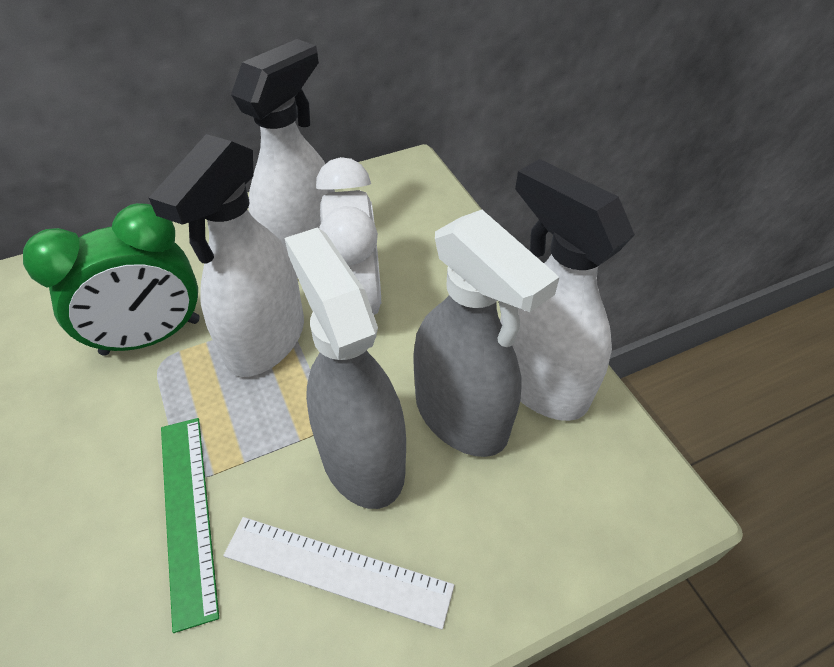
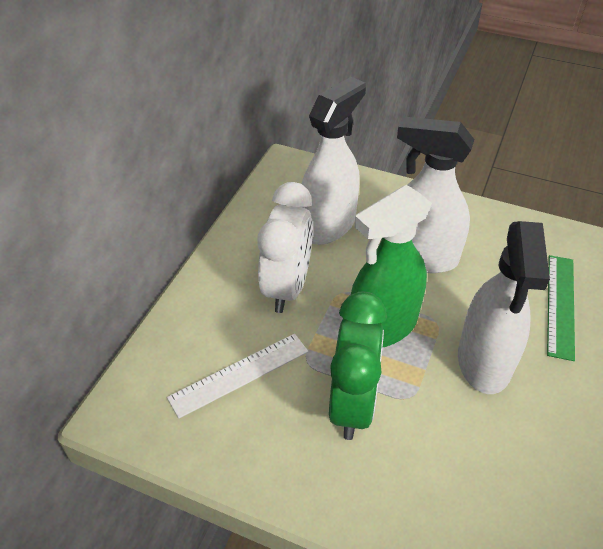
green spray bottle: none = 0 -> [351,185,432,347] = 1
grey spray bottle: [285,227,406,509] [413,210,560,457] = 2 -> none = 0

